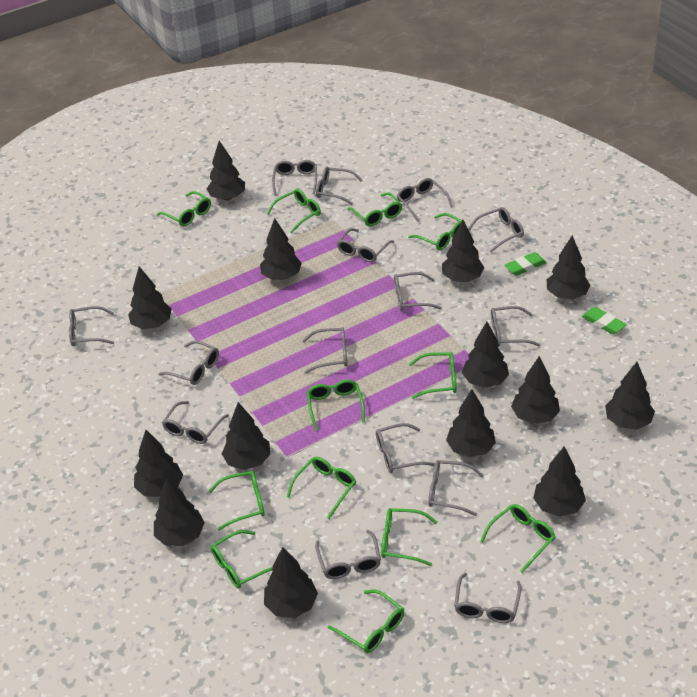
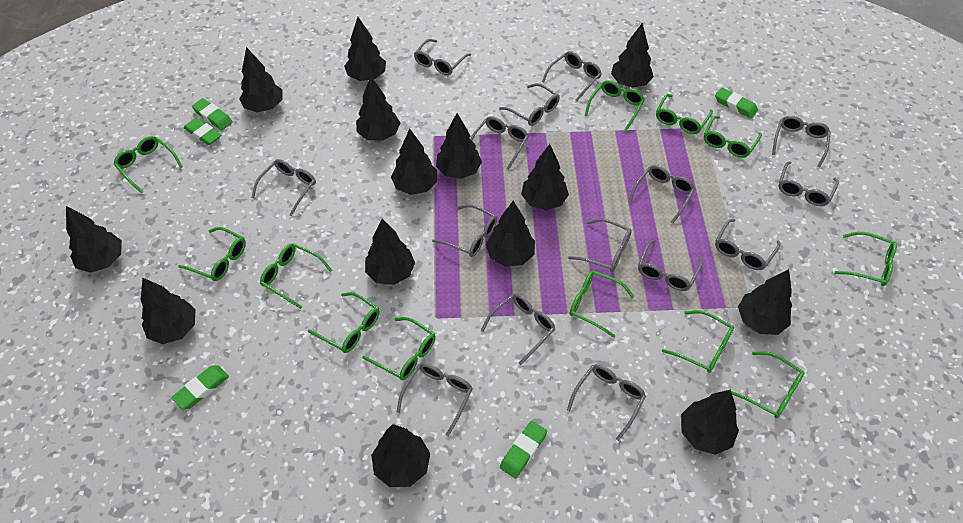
green eraser: [504,252,547,276] [582,307,627,334] = 2 -> [171,365,229,409] [184,118,221,145] [192,98,233,130] [500,421,547,478] [715,87,758,118] = 5

